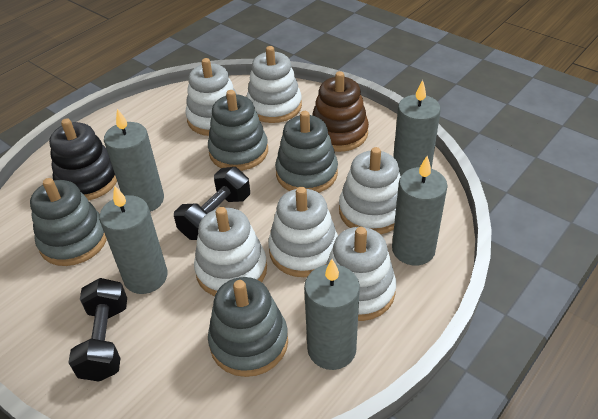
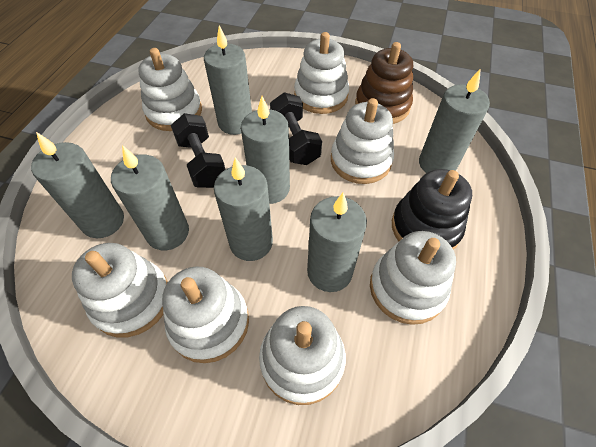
grey candle: [99,185,168,294] [104,109,164,212] [304,259,360,370] [392,156,448,266] [393,80,441,176] = 5 -> [31,132,124,238] [111,145,189,250] [204,25,252,135] [214,157,273,261] [241,96,290,204] [307,193,367,292] [419,70,490,173] = 7
grey stacking toy: [30,178,107,266] [208,90,268,171] [208,277,288,377] [275,111,338,193] = 4 -> none = 0
white stacking toy: [186,58,237,136] [194,207,267,296] [247,46,302,123] [268,187,338,277] [326,227,396,321] [339,147,401,234] = 6 -> [72,243,168,338] [138,48,202,131] [162,266,249,363] [259,306,346,405] [294,32,349,114] [331,98,394,184] [370,231,456,325] = 7

